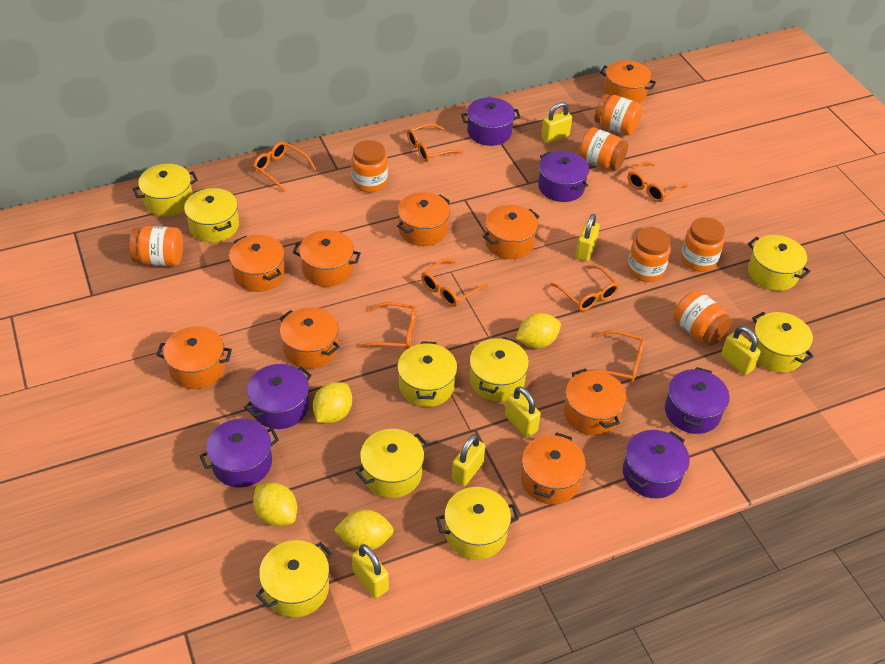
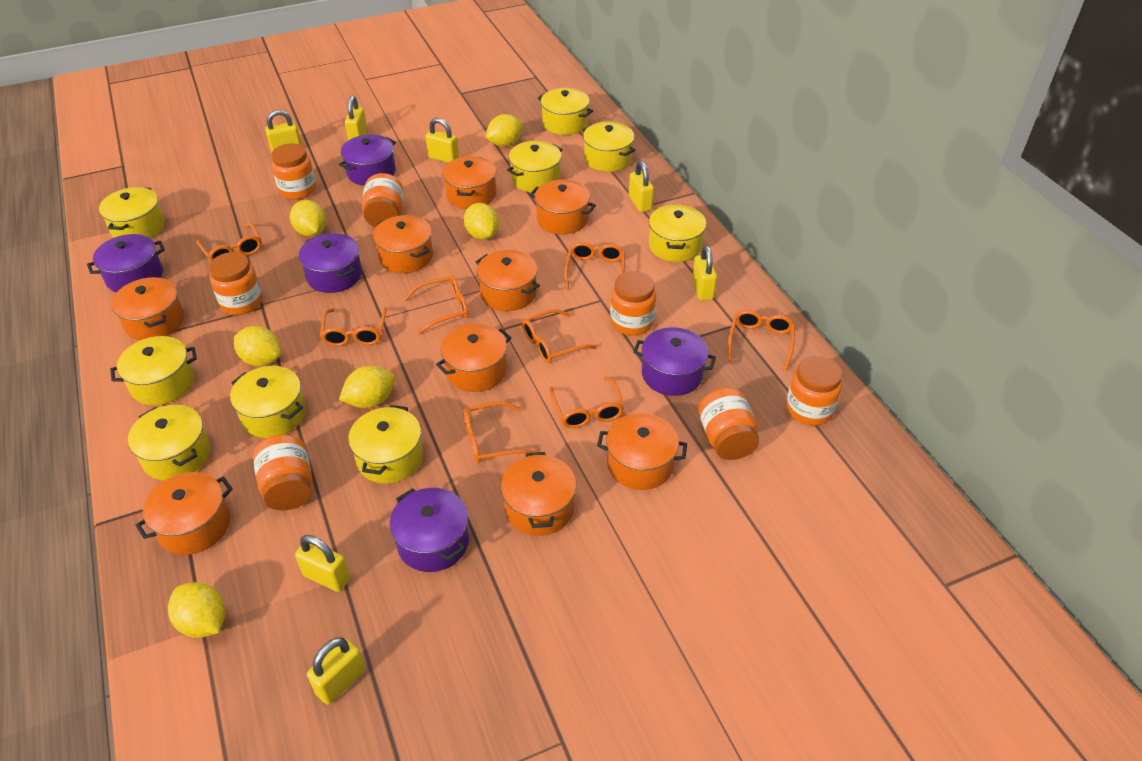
orange glasses: [253,141,316,192] [359,302,417,350] [407,123,464,162] [421,259,489,307] [550,265,619,311] [587,330,645,382] [628,161,688,202] = 7 -> [196,222,262,262] [320,307,387,346] [404,275,469,334] [463,401,537,463] [522,309,597,363] [549,376,624,428] [564,242,625,289] [728,310,795,371] = 8
purple pot: [199,419,279,488] [244,364,312,429] [461,97,520,146] [538,151,589,202] [623,430,690,498] [665,367,729,434] = 6 -> [87,234,165,293] [299,233,362,293] [339,135,396,186] [390,488,469,572] [633,327,716,396] = 5
yellow lemon: [253,483,297,526] [313,382,352,423] [334,510,394,550] [516,313,561,349] = 4 -> [168,582,225,638] [234,326,281,366] [290,200,326,236] [339,366,395,408] [464,203,499,240] [486,114,523,146] = 6
yellow padlock: [352,544,389,598] [452,434,485,486] [505,387,541,437] [541,102,572,143] [576,214,600,261] [721,326,761,375] = 6 -> [265,110,301,153] [295,535,350,592] [307,638,366,705] [345,95,367,140] [425,118,459,163] [629,161,654,212] [692,245,717,301] = 7

